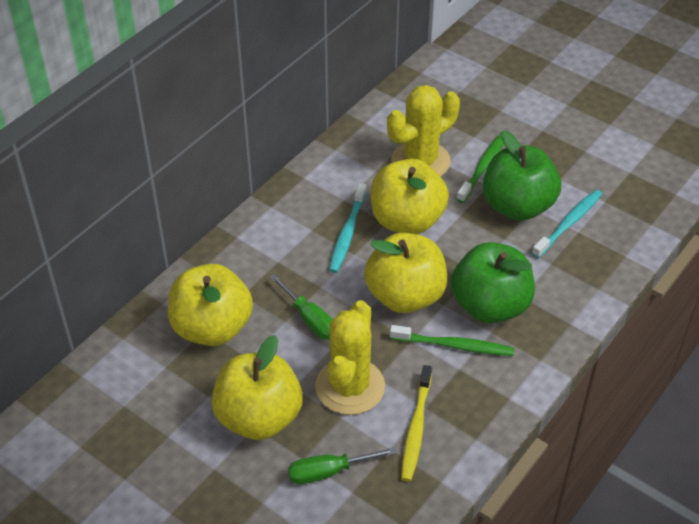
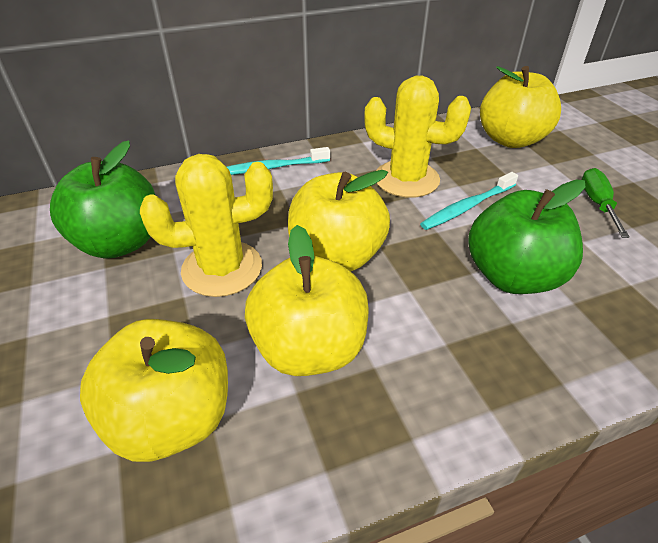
green screwdriver: [270,274,333,339] [288,447,396,484] = 2 -> [581,168,630,238] = 1
green toothbrush: [390,325,514,356] [457,132,504,203] = 2 -> none = 0
yellow toothbrush: [401,365,432,482] = 1 -> none = 0

